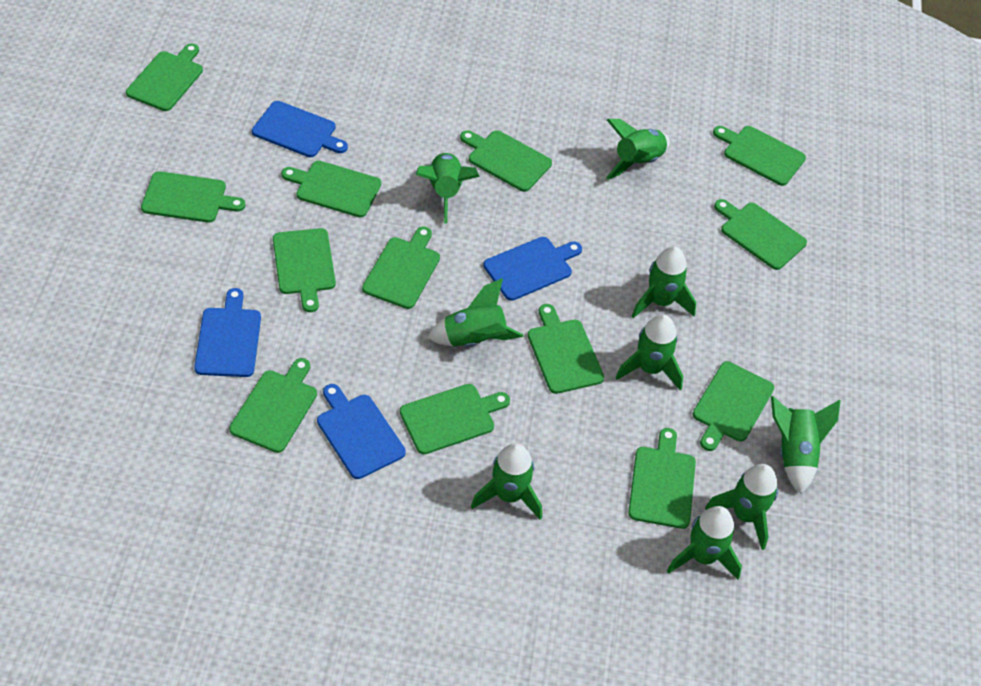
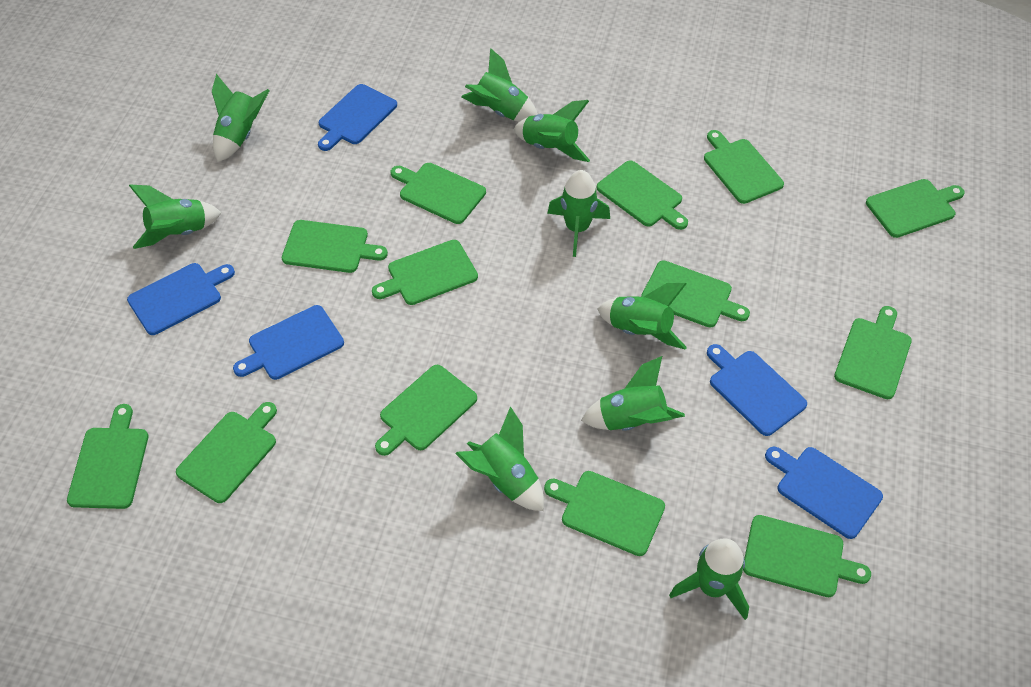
blue cutting board: [194,288,261,377] [252,101,348,157] [317,384,406,479] [483,237,582,301] = 4 -> [127,263,235,335] [233,305,344,380] [318,84,397,151] [707,344,807,436] [765,447,883,539] = 5

